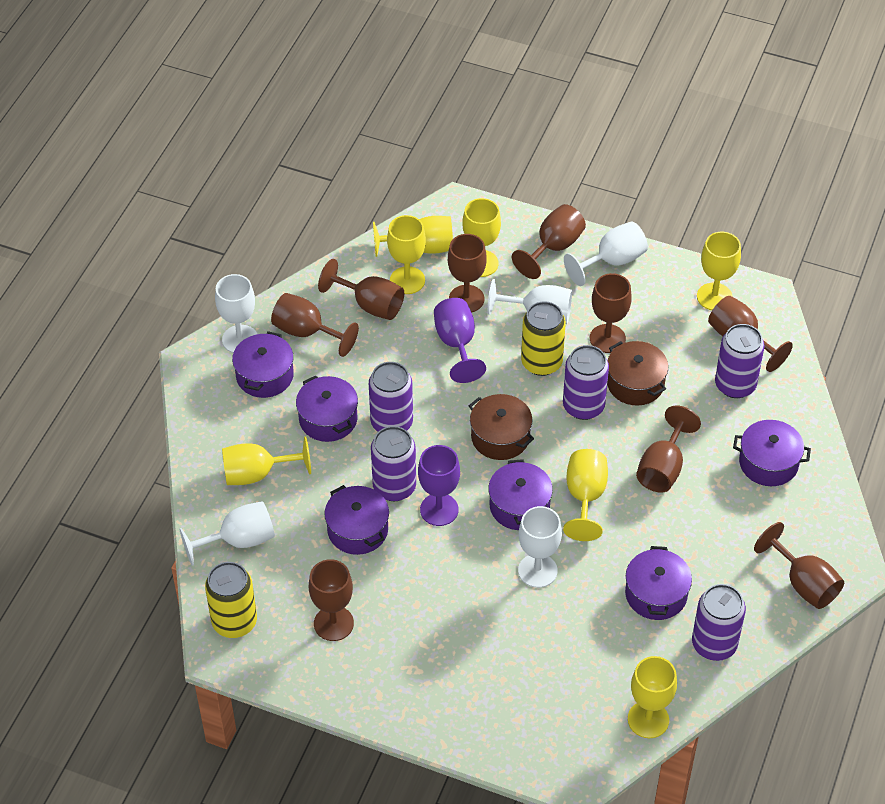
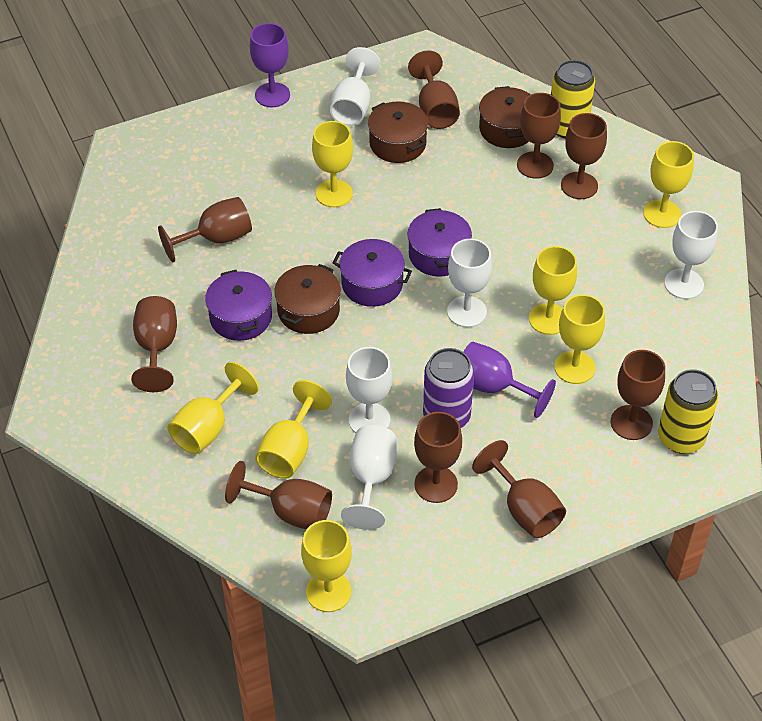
brown pot: [469,394,534,460] [607,341,668,406] = 2 -> [274,264,341,334] [368,101,428,163] [479,86,531,148] = 3
purple can: [369,362,413,432] [371,426,416,501] [563,345,609,420] [692,584,746,661] [715,324,765,398] = 5 -> [423,348,474,428] = 1
purple pot: [232,331,294,398] [296,376,358,442] [324,485,389,555] [488,459,553,530] [625,546,692,620] [733,420,811,486] = 6 -> [205,270,272,341] [333,239,412,307] [407,208,472,277] = 3

